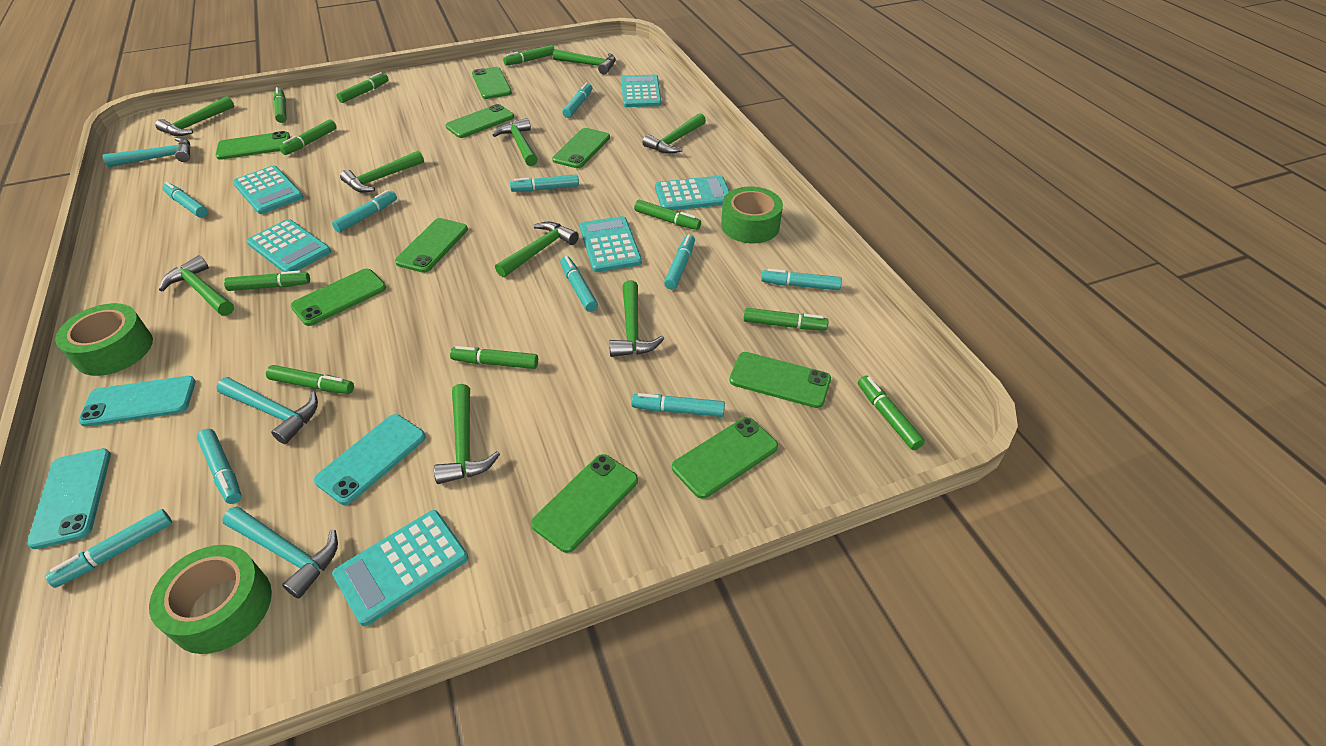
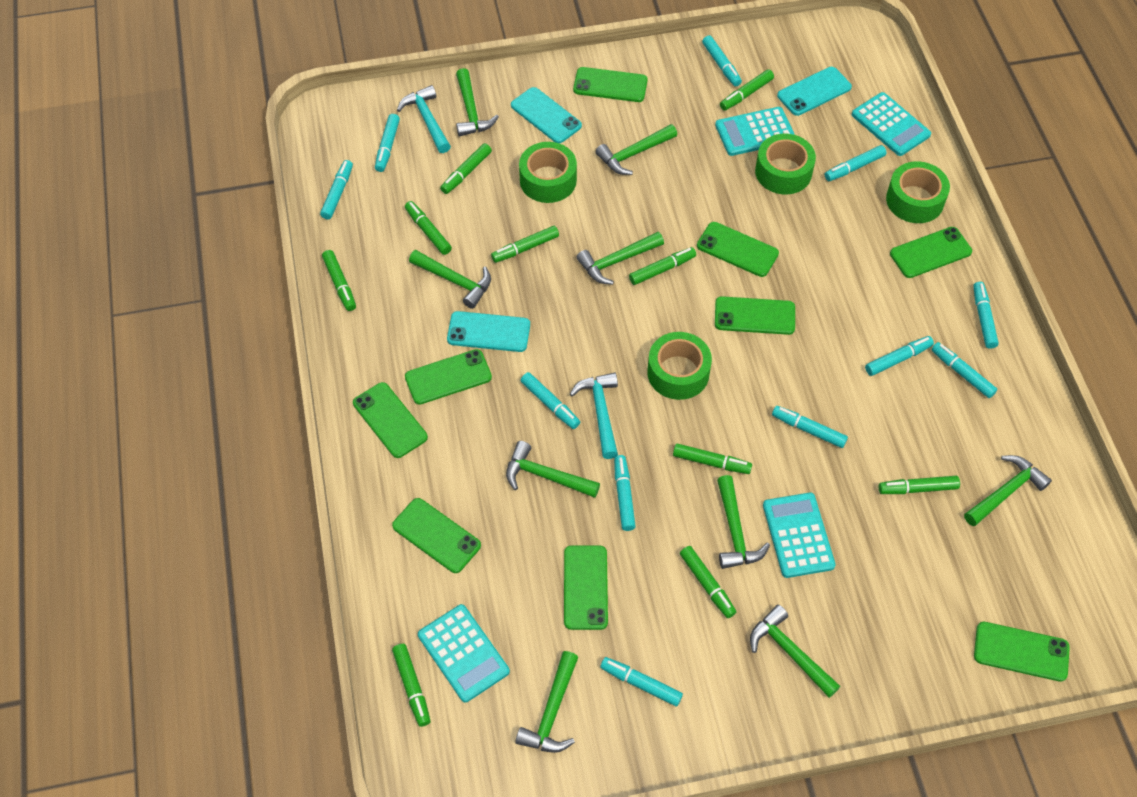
green tape: [55,303,153,376] [149,545,272,654] [721,187,783,243] = 3 -> [519,142,577,203] [647,332,712,400] [755,134,816,194] [886,161,950,223] = 4
turquoise calculator: [233,165,303,214] [247,219,331,272] [332,510,468,626] [580,216,642,272] [621,75,661,107] [655,176,730,210] = 6 -> [418,604,510,703] [715,107,795,156] [763,493,836,578] [852,92,931,156] = 4
turquoise hammer: [103,137,191,167] [217,377,318,444] [222,506,338,599] = 3 -> [397,85,451,153] [570,372,618,459] = 2
turquoise marker: [45,509,172,588] [163,182,208,218] [197,429,242,504] [332,190,397,233] [510,174,579,192] [560,256,598,312] [562,82,592,118] [631,393,725,417] [664,235,695,290] [761,269,842,291] = 10 -> [320,160,353,220] [375,114,400,172] [520,372,580,429] [600,657,683,706] [614,455,636,531] [702,35,742,86] [772,406,848,448] [825,145,887,181] [865,336,934,376] [931,342,997,398] [973,282,999,349] = 11

